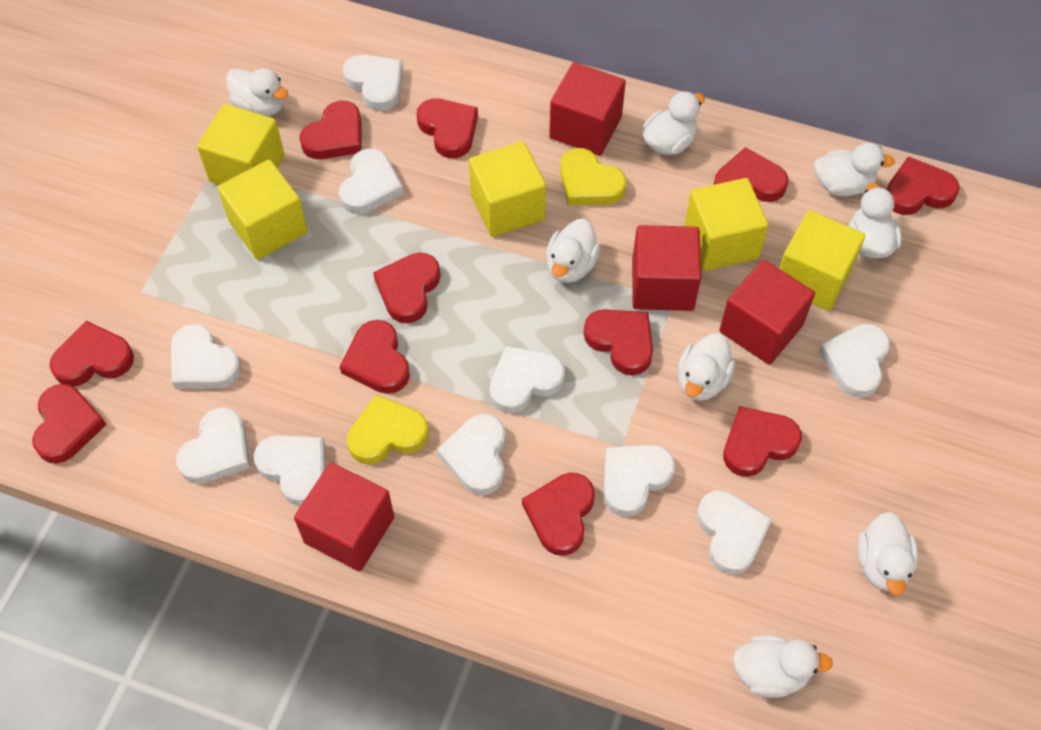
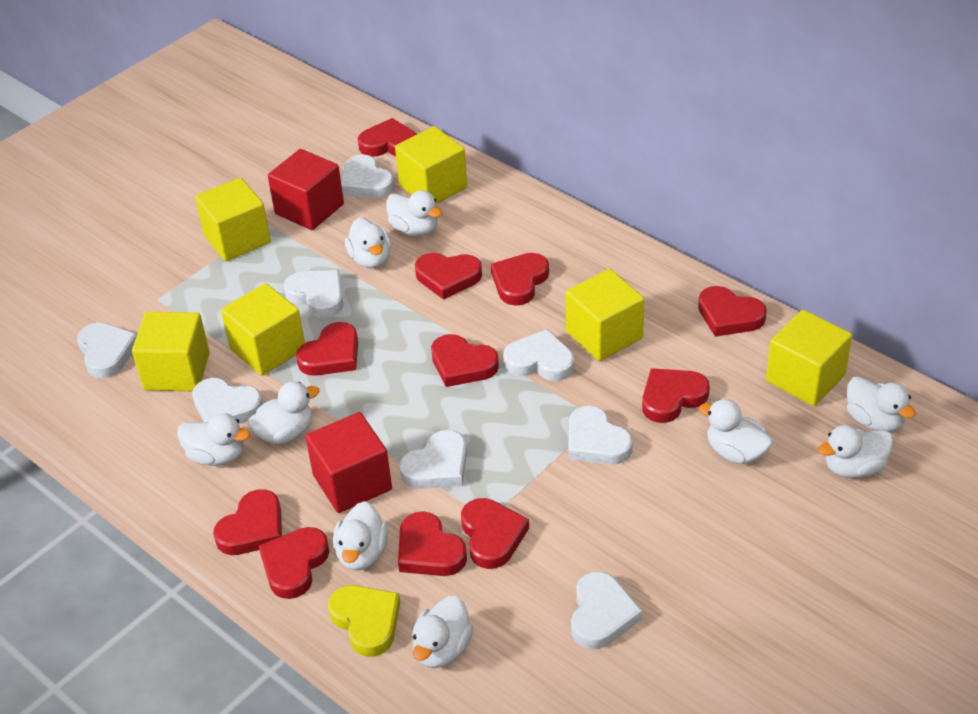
red cube: [294,462,394,571] [549,62,626,156] [632,225,702,311] [719,260,815,364] = 4 -> [268,149,344,230] [305,412,392,513] = 2
white duck: [226,68,288,116] [546,219,600,283] [643,91,705,155] [678,333,735,401] [733,635,833,698] [814,143,895,196] [849,183,902,259] [857,512,918,596] = 8 -> [177,413,250,466] [247,382,320,444] [333,501,388,570] [345,217,391,268] [386,190,442,236] [412,596,474,668] [699,399,773,464] [818,425,893,478] [847,376,916,432] = 9
white heart: [171,324,242,389] [176,407,250,484] [254,435,326,506] [339,148,404,214] [343,55,403,111] [437,414,506,495] [489,346,565,413] [603,445,675,517] [697,490,772,575] [819,324,890,398] = 10 -> [77,323,137,378] [192,378,263,424] [283,270,343,318] [341,154,394,198] [399,430,467,489] [503,329,574,381] [568,406,633,465] [571,572,642,649] = 8
yellow cube: [197,104,285,185] [218,160,308,260] [469,141,546,237] [684,178,768,271] [779,210,865,311] = 5 -> [132,312,210,391] [195,178,271,261] [221,283,305,376] [395,126,467,204] [565,269,644,361] [766,310,852,406] = 6
yellow heart: [347,395,429,464] [560,148,627,205] = 2 -> [328,585,400,657] = 1

